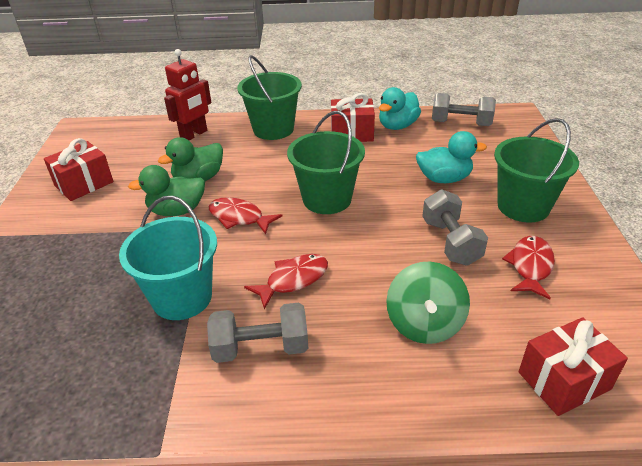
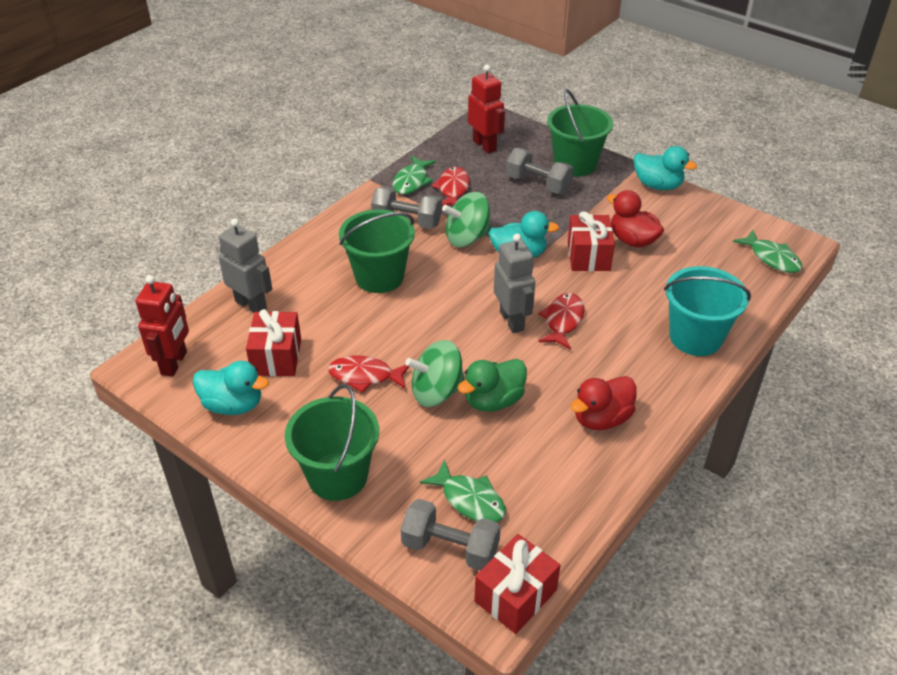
green duck: [128,165,205,216] [158,137,223,181] = 2 -> [458,359,527,412] = 1
green fish: none = 0 -> [393,156,436,194] [420,459,506,522] [733,230,802,273] = 3
green spinning top: [386,262,470,344] = 1 -> [405,340,465,407] [442,192,491,247] = 2
grey robot: none = 0 -> [219,218,272,313] [494,234,535,333] = 2
red duck: none = 0 -> [571,376,637,430] [607,190,664,247] = 2
red robot: [164,49,211,141] = 1 -> [136,275,189,377] [468,65,505,154] = 2
turquoise duck: [379,87,421,130] [416,131,487,183] = 2 -> [193,361,269,415] [489,211,559,258] [634,146,697,190] = 3

